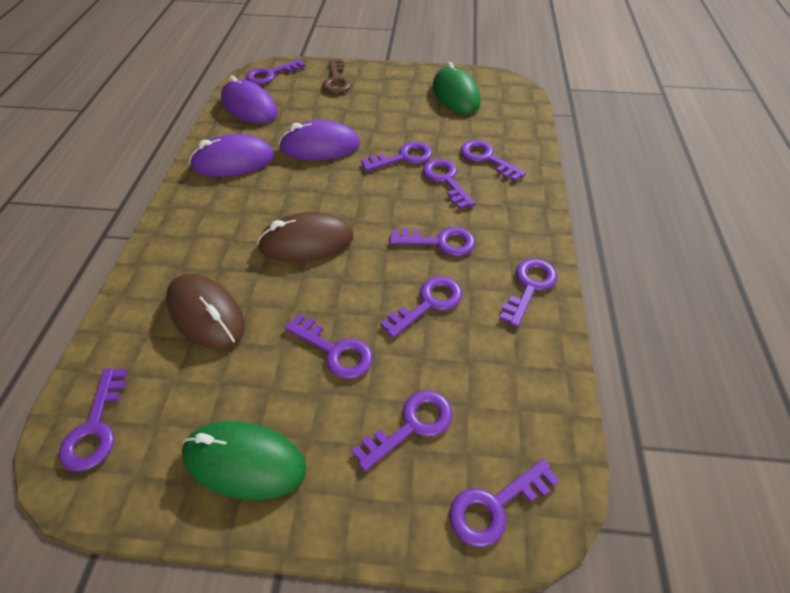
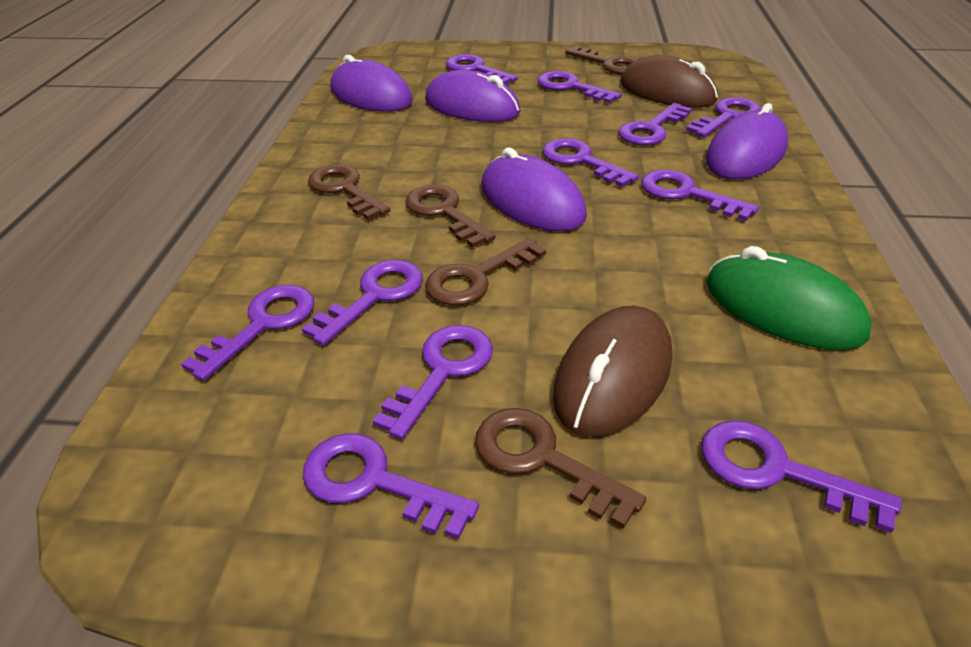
brown key: [322,59,351,94] = 1 -> [308,164,390,220] [405,185,495,248] [425,238,546,306] [475,408,646,529] [565,46,637,74] = 5
green mouse: [182,421,306,500] [433,62,481,114] = 2 -> [706,246,872,350] = 1
purple mouse: [189,134,274,177] [221,76,278,124] [279,120,360,160] = 3 -> [330,55,413,112] [425,70,520,122] [481,147,587,231] [706,103,788,179] = 4

